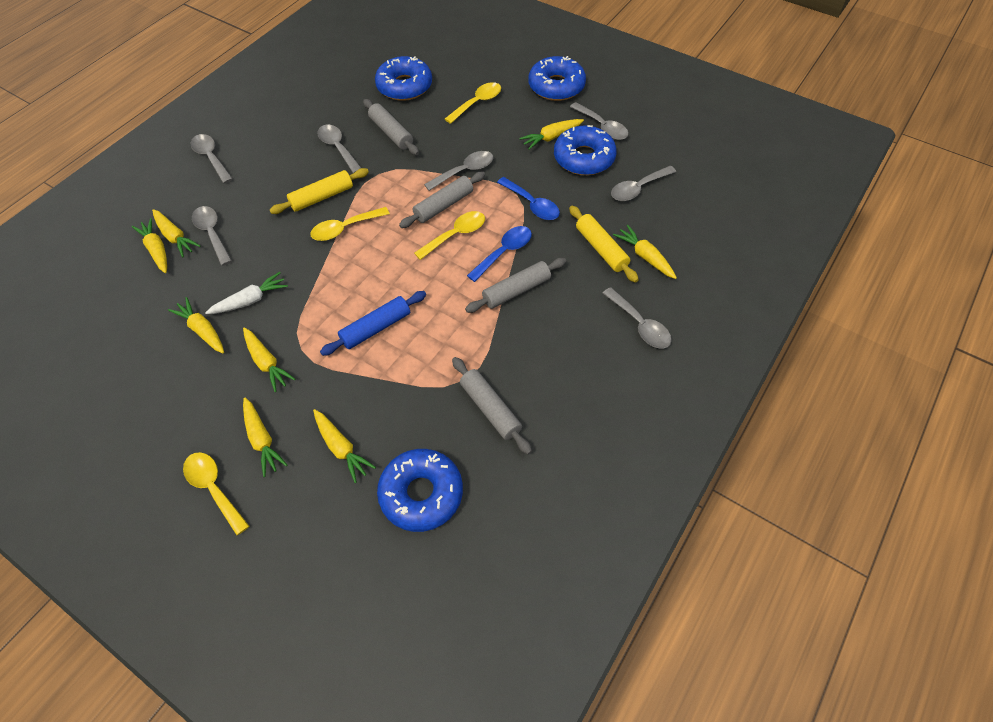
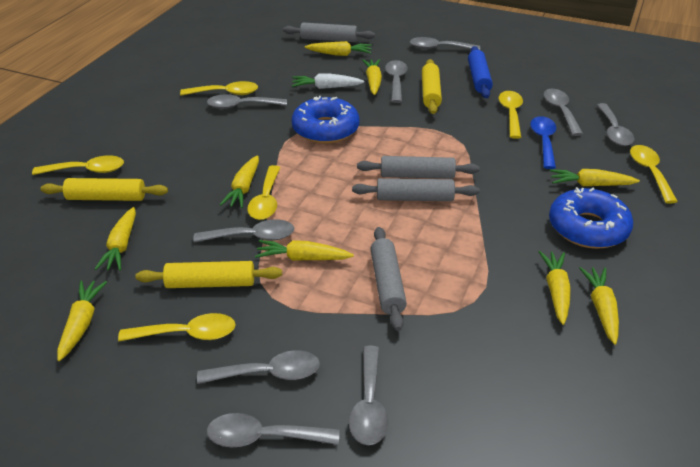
blue donut: [375,56,432,101] [377,449,463,532] [529,56,586,101] [554,125,617,175] = 4 -> [292,96,360,144] [549,187,633,249] = 2
blue spoon: [467,226,532,282] [497,177,560,220] = 2 -> [530,116,556,169] = 1
grey spoon: [191,134,233,184] [192,206,232,266] [317,125,361,173] [424,151,493,191] [570,102,628,140] [603,287,672,348] [611,166,676,201] = 7 -> [193,219,295,242] [197,350,320,384] [207,94,287,109] [207,413,339,447] [349,346,389,445] [385,60,408,103] [410,37,480,50] [544,89,583,136] [597,103,634,146] = 9
yellow carrot: [132,218,167,273] [152,209,200,257] [168,297,224,353] [243,328,295,392] [243,397,287,477] [313,409,376,483] [519,119,584,150] [613,225,677,279] = 8 -> [57,280,107,361] [95,207,136,270] [220,155,259,208] [255,240,354,261] [305,41,372,56] [362,59,382,95] [539,251,571,325] [550,169,640,186] [579,267,619,345] = 9
yellow rolling pin: [270,168,369,214] [569,206,639,283] = 2 -> [40,178,168,201] [135,261,282,288] [422,59,442,114] = 3
yellow spoon: [183,452,249,535] [310,207,390,241] [414,211,485,260] [445,82,501,124] = 4 -> [32,155,124,175] [118,313,236,342] [180,81,258,96] [247,165,281,220] [499,91,523,139] [630,145,678,204] = 6

